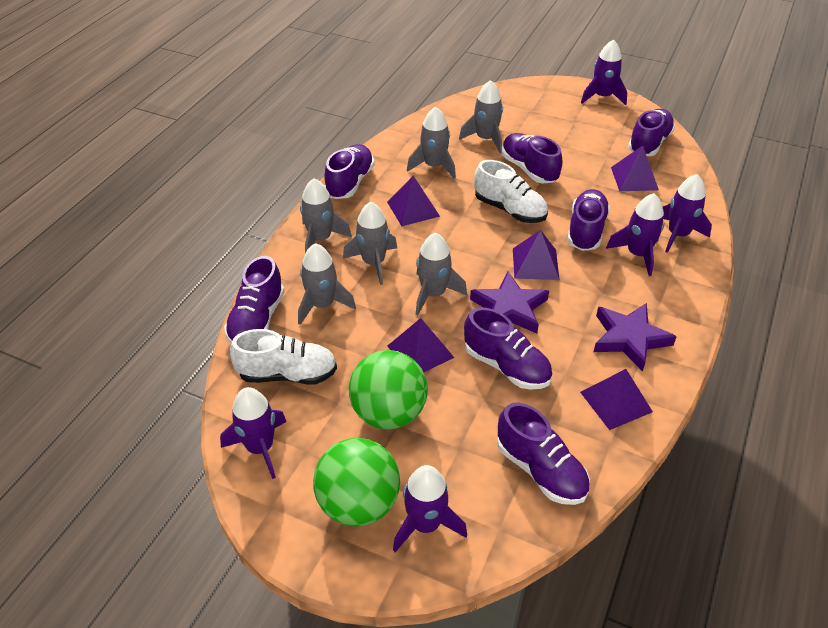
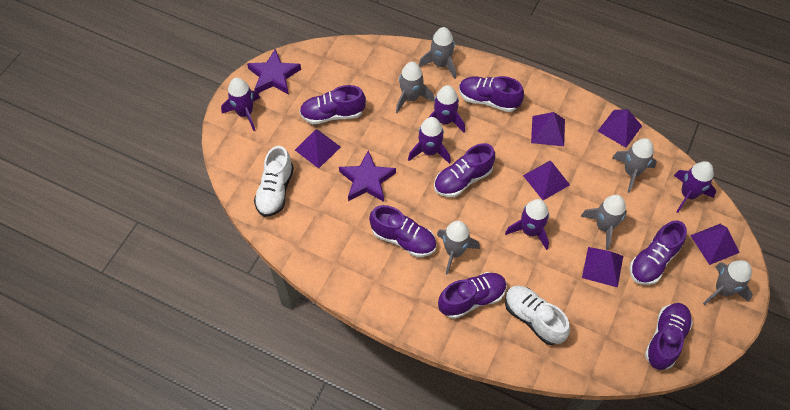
green ball: [313,438,400,527] [349,350,428,429] = 2 -> none = 0
purple pyramid: [387,176,440,226] [387,318,455,372] [513,230,560,280] [580,369,653,430] [611,145,659,191] = 5 -> [295,129,341,168] [523,161,570,200] [531,112,565,146] [582,247,623,287] [598,109,642,148] [690,224,740,265] = 6

